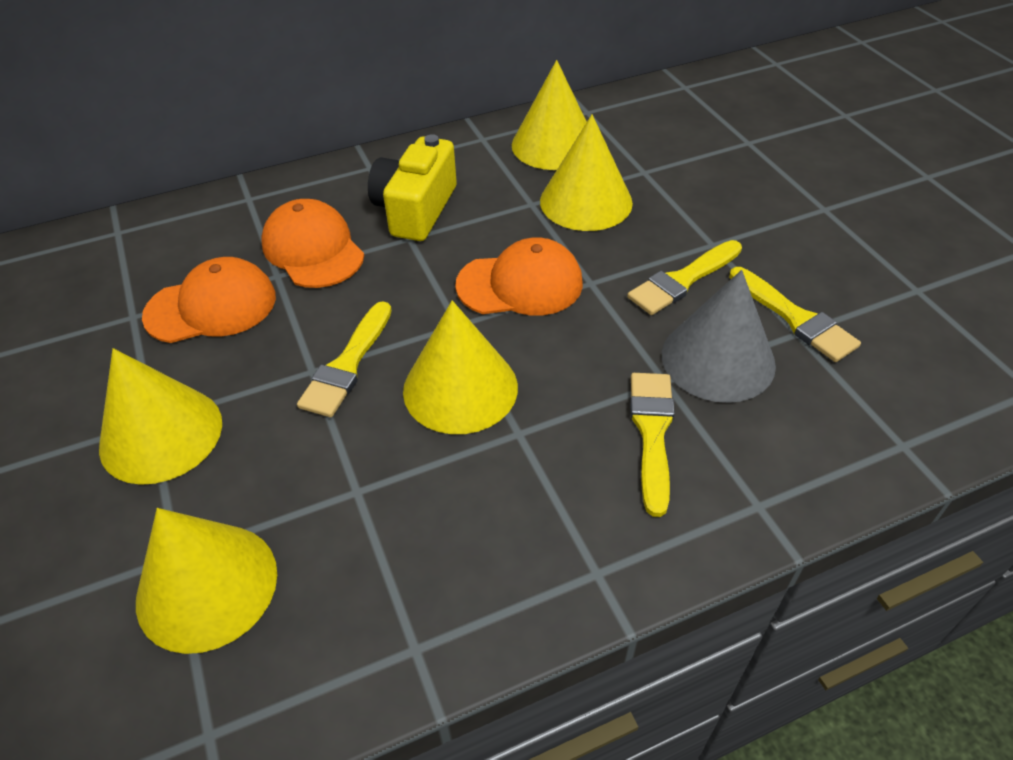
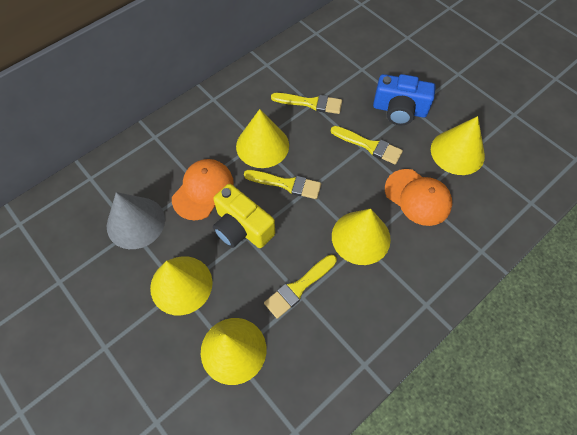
blue camera: none = 0 -> [373,74,436,125] = 1
orange cap: [142,257,276,343] [262,199,364,288] [455,238,583,315] = 3 -> [172,159,234,220] [385,169,452,226] = 2

